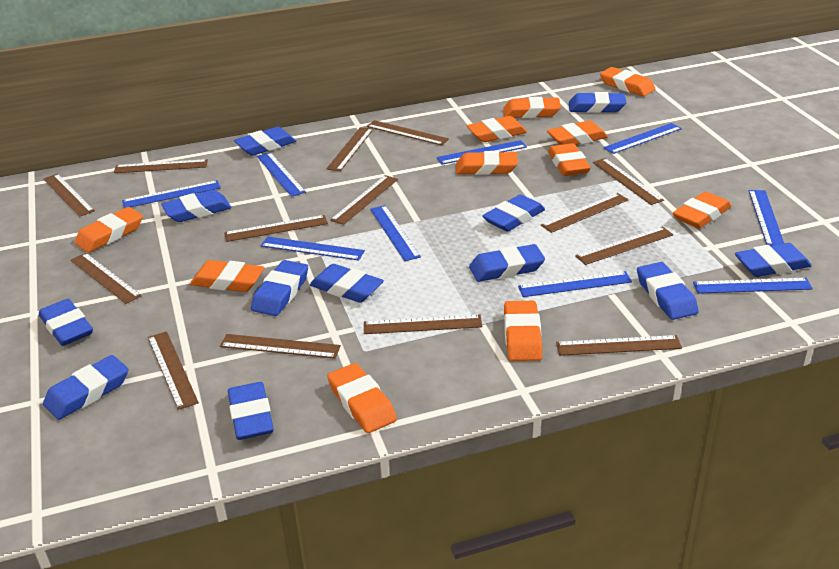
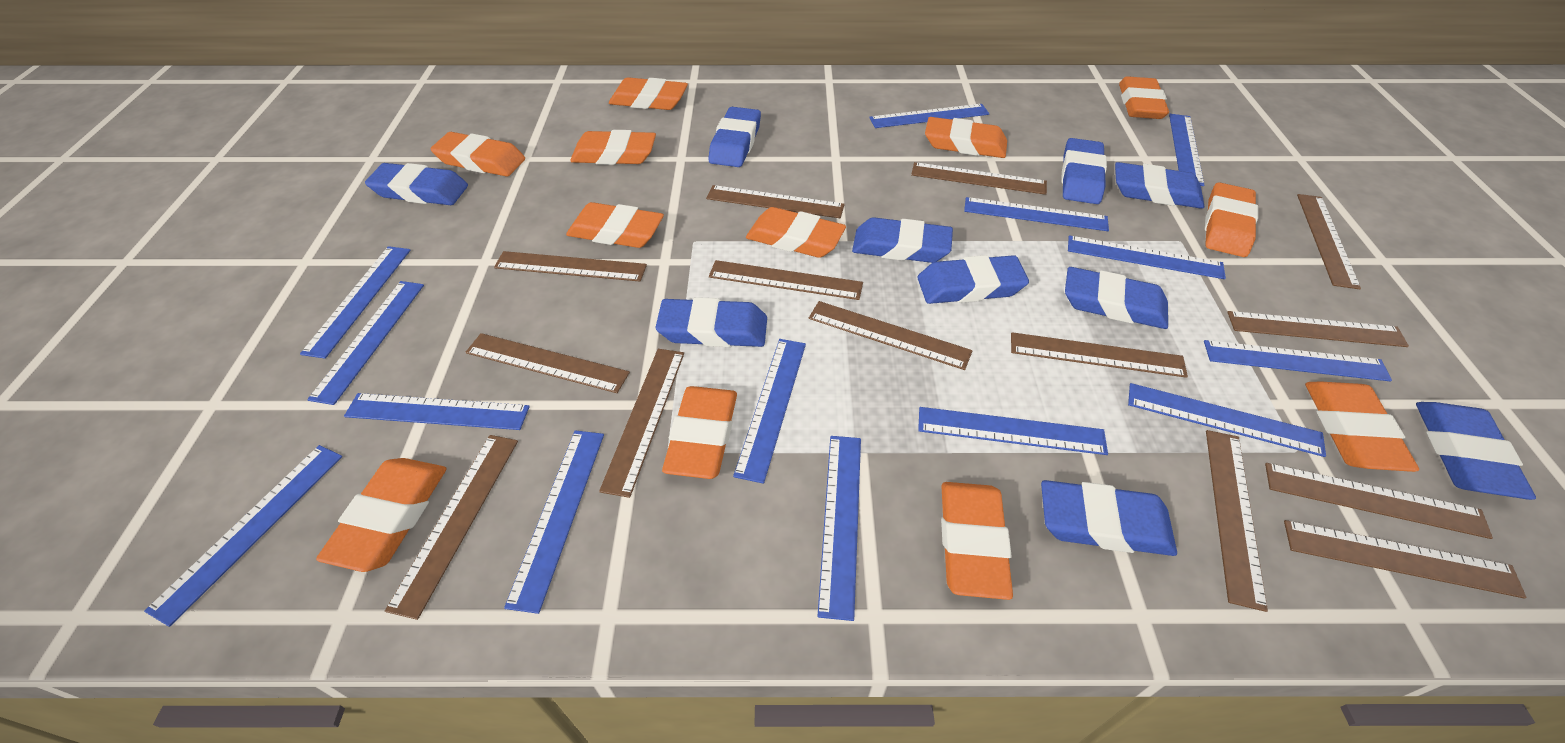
blue eraser: [39,299,93,346] [43,355,129,420] [161,190,232,222] [228,382,274,440] [234,127,296,156] [251,260,308,316] [310,264,384,303] [469,244,545,282] [482,194,545,231] [569,92,627,113] [637,262,699,320] [735,243,812,277] = 12 -> [365,163,468,205] [656,297,767,347] [708,107,761,167] [852,217,953,263] [918,255,1029,304] [1041,480,1177,556] [1061,138,1107,204] [1065,267,1168,329] [1115,162,1204,209] [1416,402,1536,500] = 10
blue ruler: [122,180,221,208] [257,152,306,197] [261,236,365,261] [370,205,421,261] [437,140,527,165] [518,271,632,297] [603,123,682,154] [693,278,813,294] [749,190,784,246] = 9 -> [144,445,343,627] [300,246,411,359] [307,281,424,405] [344,393,530,430] [504,430,604,614] [733,339,806,484] [817,436,861,621] [869,104,989,128] [918,407,1108,455] [964,197,1109,231] [1068,235,1226,279] [1128,383,1326,457] [1169,114,1204,186] [1204,340,1392,381] = 14
orange eraser: [75,207,143,253] [190,260,264,292] [327,363,397,433] [456,151,518,175] [466,116,527,142] [503,97,561,118] [504,301,543,361] [547,120,608,145] [548,143,591,176] [600,67,655,96] [673,191,731,229] = 11 -> [316,458,446,572] [431,132,525,177] [566,202,664,248] [570,130,656,165] [609,77,688,110] [662,386,737,479] [746,207,846,258] [925,117,1007,158] [941,482,1013,600] [1119,76,1169,119] [1205,182,1258,257] [1305,382,1419,472] = 12

